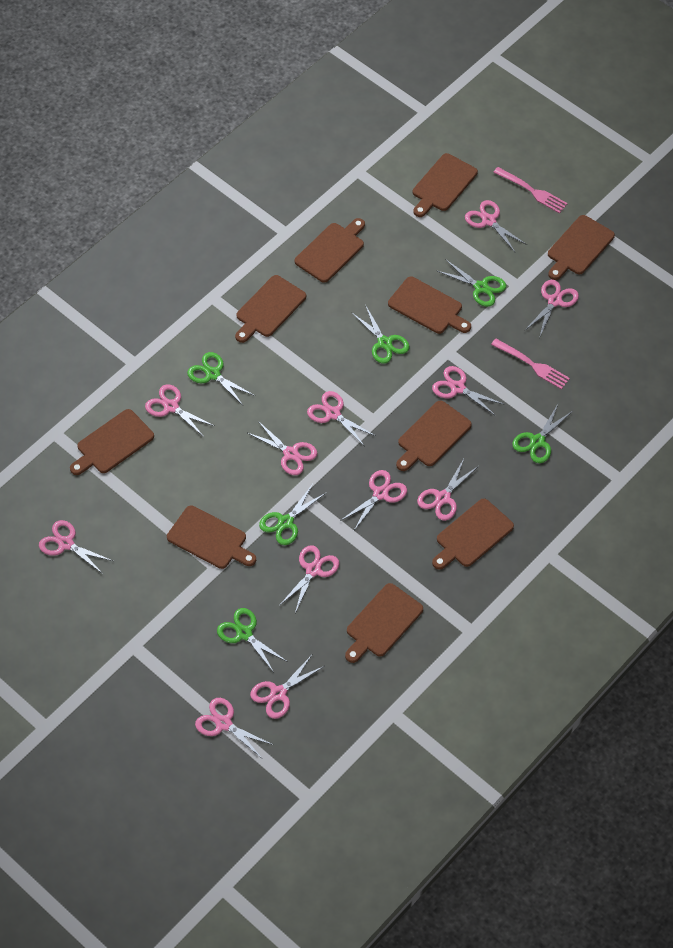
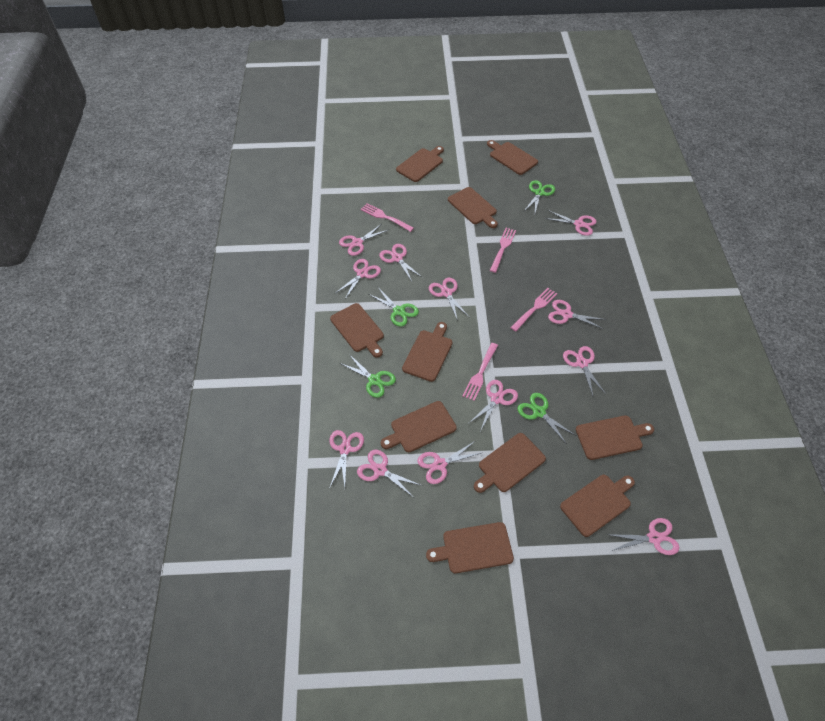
green scissors: [187,352,255,405] [217,608,288,672] [259,484,326,545] [351,306,410,364] [437,259,506,307] [512,404,573,463] = 6 -> [340,354,396,398] [369,286,419,326] [517,393,576,443] [524,180,555,213] = 4
pink fork: [491,339,570,389] [493,167,568,214] = 2 -> [361,203,414,232] [463,343,498,401] [490,228,516,273] [510,288,557,331] = 4

